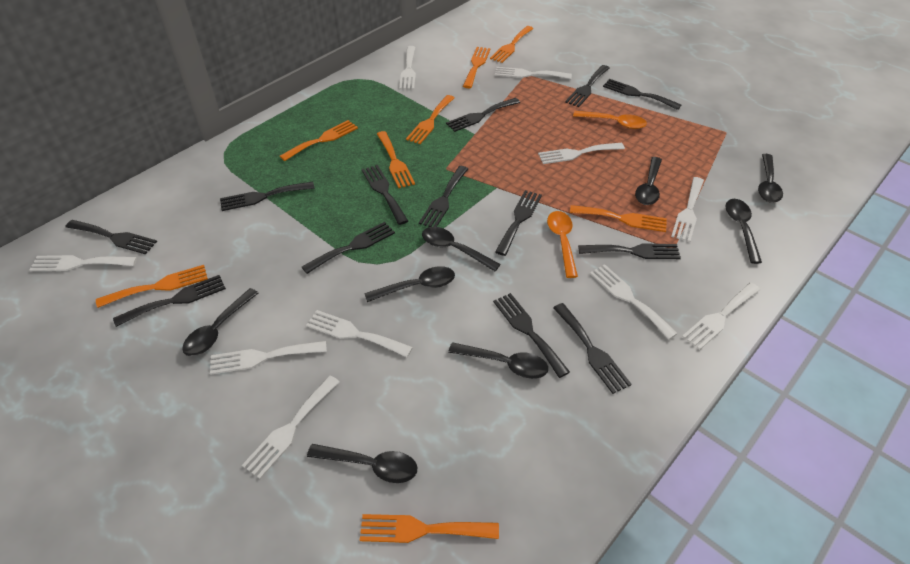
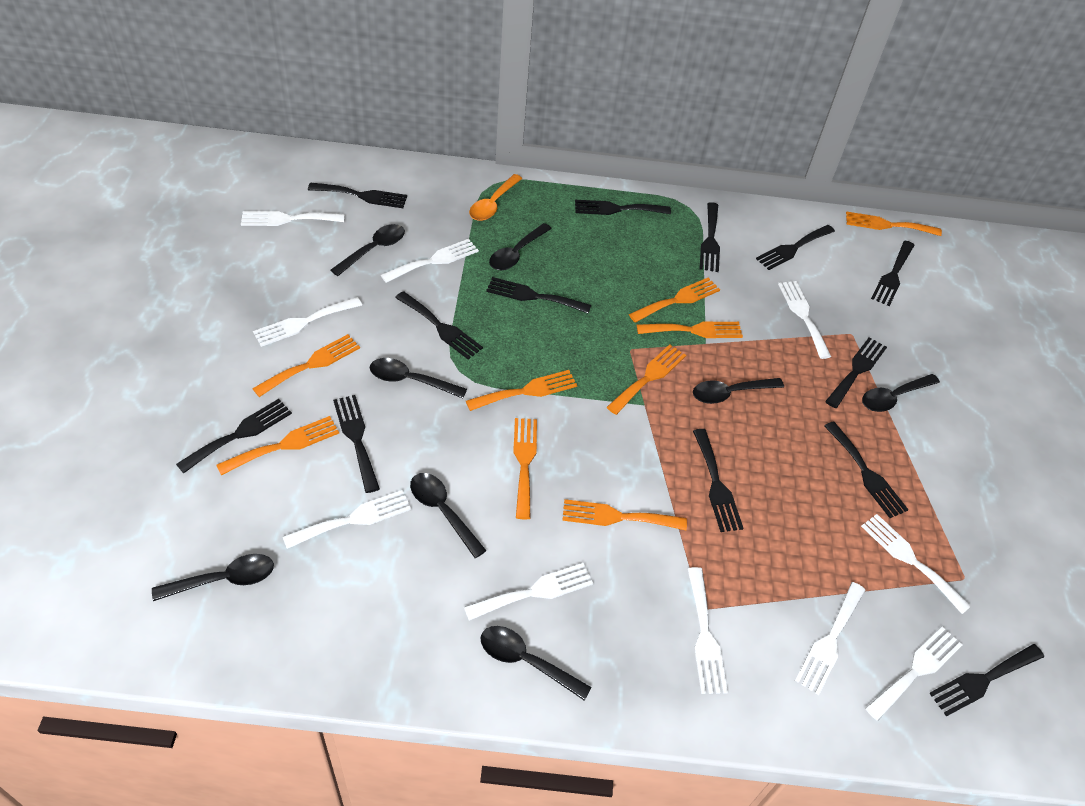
orange fork: [96,265,208,308] [280,120,358,161] [360,514,499,543] [377,131,415,188] [406,95,454,144] [463,47,490,88] [490,26,533,63] [570,205,667,232] = 8 -> [216,416,339,476] [252,334,360,397] [466,370,577,411] [513,418,537,519] [562,499,687,530] [607,344,686,415] [629,277,720,323] [637,322,743,338] [846,211,942,236] = 9
orange spoon: [547,211,578,278] [573,111,647,129] = 2 -> [469,174,522,221] = 1

